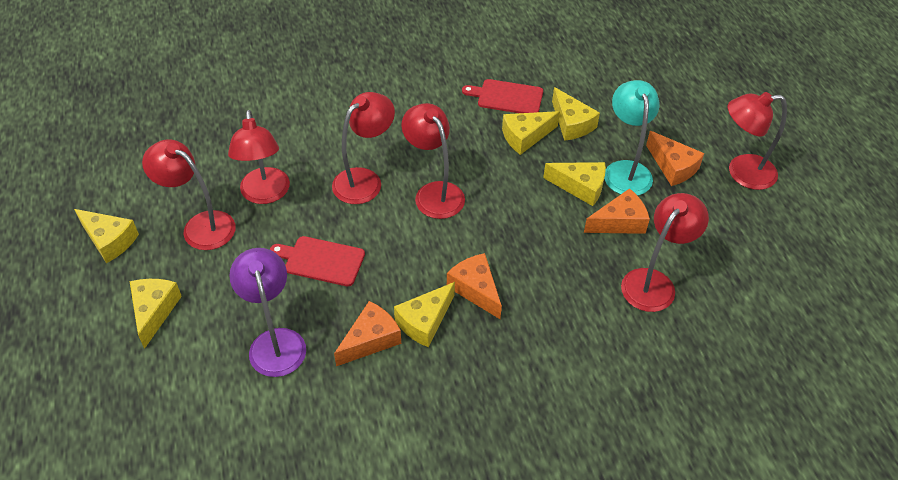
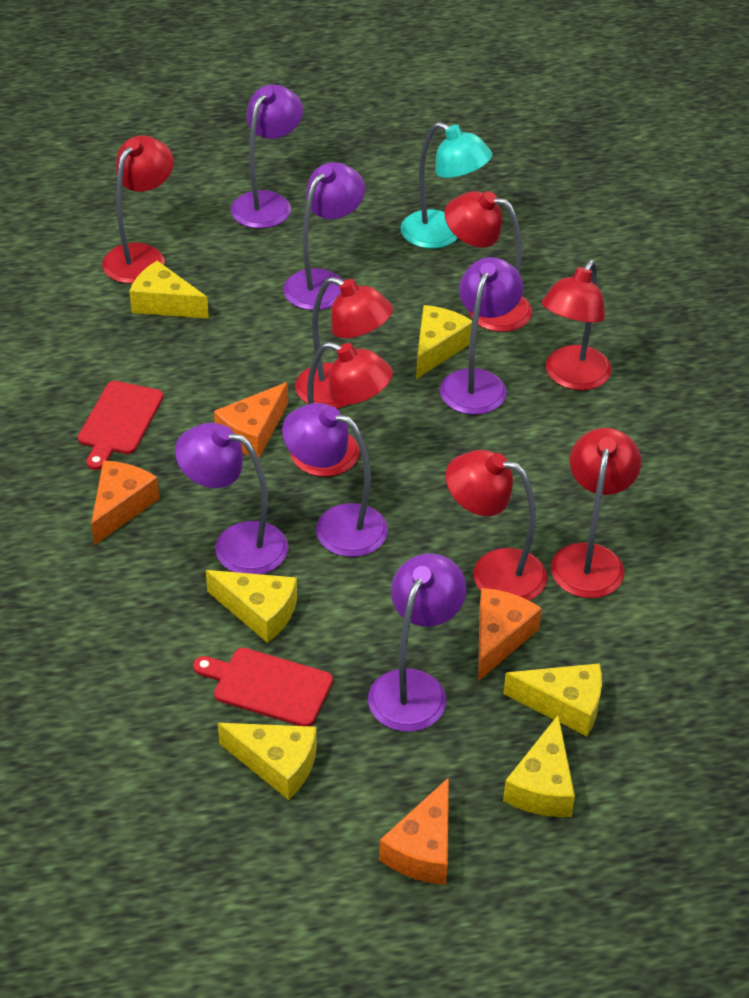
purple lamp: [229,248,306,377] = 1 -> [175,423,288,574] [231,84,303,229] [282,403,388,557] [283,162,365,310] [368,554,466,732] [440,257,523,415] = 6
red lamp: [142,139,236,250] [228,110,290,204] [332,92,395,204] [401,103,465,219] [621,193,709,312] [728,92,787,190] = 6 -> [102,136,174,284] [290,342,393,477] [295,277,393,409] [444,191,532,332] [446,450,547,601] [542,260,612,390] [551,428,641,598] = 7

